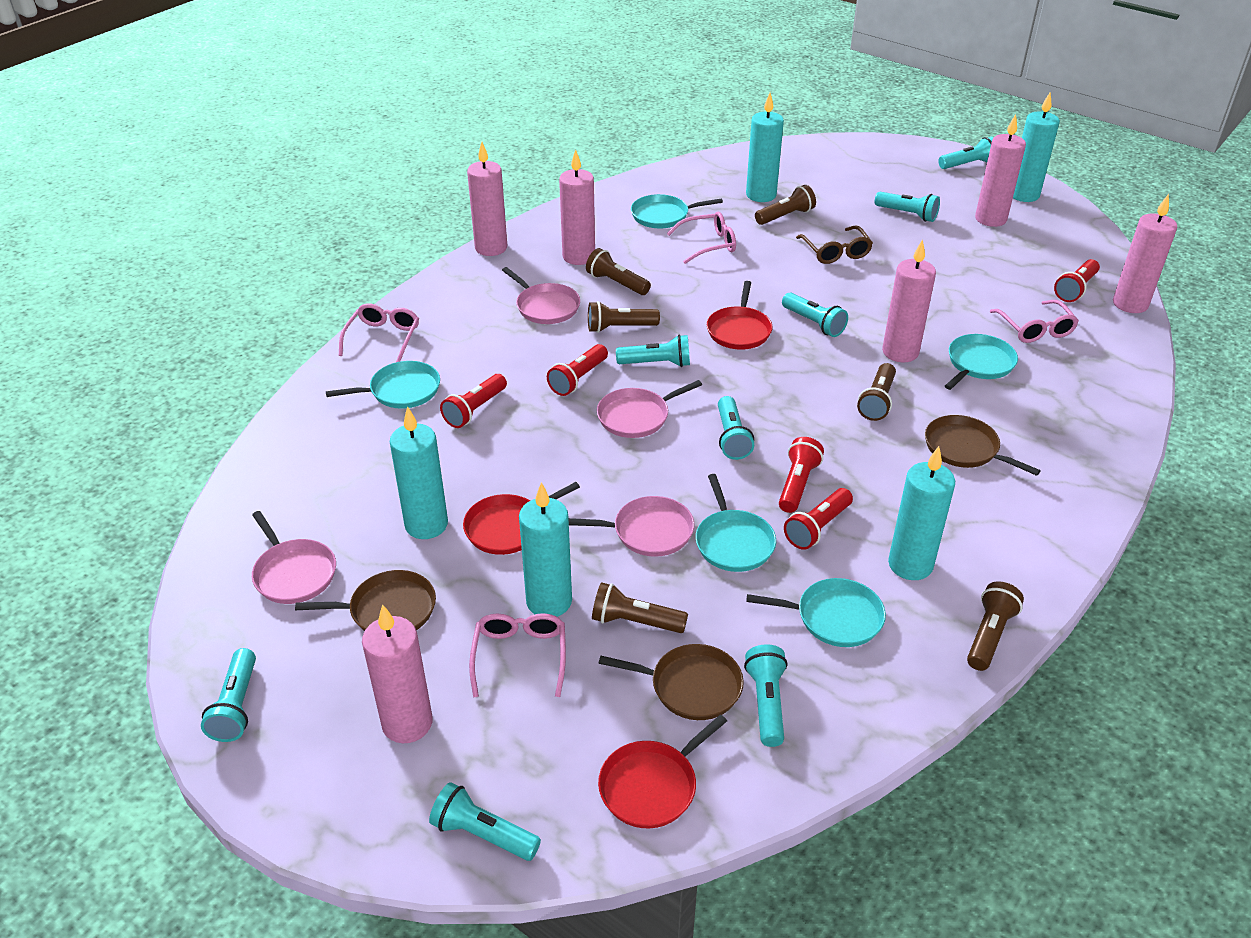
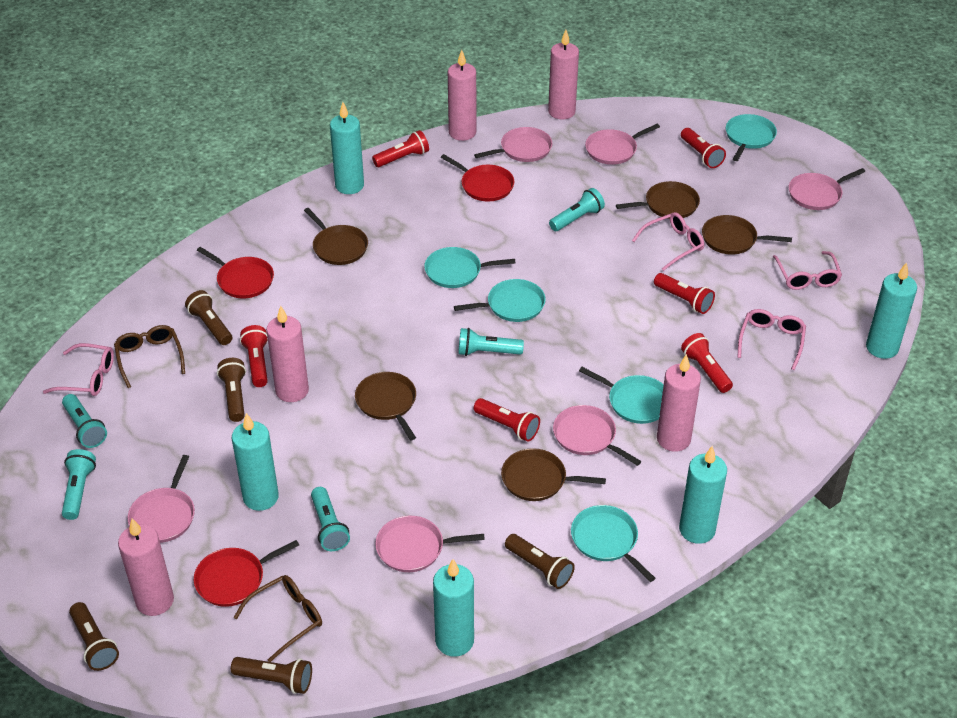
brown flashlight: [586,248,651,295] [588,301,660,333] [592,582,688,633] [755,185,816,225] [857,363,896,421] [967,581,1024,671] = 6 -> [69,602,119,671] [185,290,232,345] [217,358,246,422] [231,657,312,694] [505,534,575,589] = 5
brown glasses: [796,226,873,264] = 1 -> [114,325,185,388] [234,575,322,662] = 2
brown pan: [295,570,436,631] [598,644,744,720] [925,415,1041,476] = 3 -> [304,208,368,265] [355,372,416,440] [501,448,606,501] [616,181,700,219] [702,215,792,255] = 5
pink candle: [362,604,433,743] [467,142,507,256] [559,149,595,265] [882,239,936,362] [975,114,1026,227] [1113,194,1177,313] = 6 -> [118,518,174,616] [266,306,309,402] [448,50,476,141] [548,30,579,119] [657,354,701,452] = 5
pink pan: [252,511,336,604] [502,267,580,324] [568,496,695,557] [597,380,702,438] = 4 -> [127,455,195,543] [375,516,485,572] [474,127,552,162] [553,405,642,466] [585,124,660,165] [789,168,865,210] = 6
red flashlight: [440,374,507,428] [547,344,608,396] [779,437,824,513] [784,488,853,550] [1054,259,1100,302] = 5 -> [240,325,268,387] [372,130,429,167] [474,398,540,442] [654,273,715,314] [681,128,726,168] [681,333,733,393] = 6
turquoise flashlight: [201,648,256,742] [429,782,541,861] [616,335,690,367] [718,396,754,460] [744,644,788,747] [782,292,848,337] [875,192,940,222] [938,137,994,169] = 8 -> [62,394,107,448] [62,449,96,520] [311,487,350,551] [458,328,524,356] [549,188,605,231] = 5

